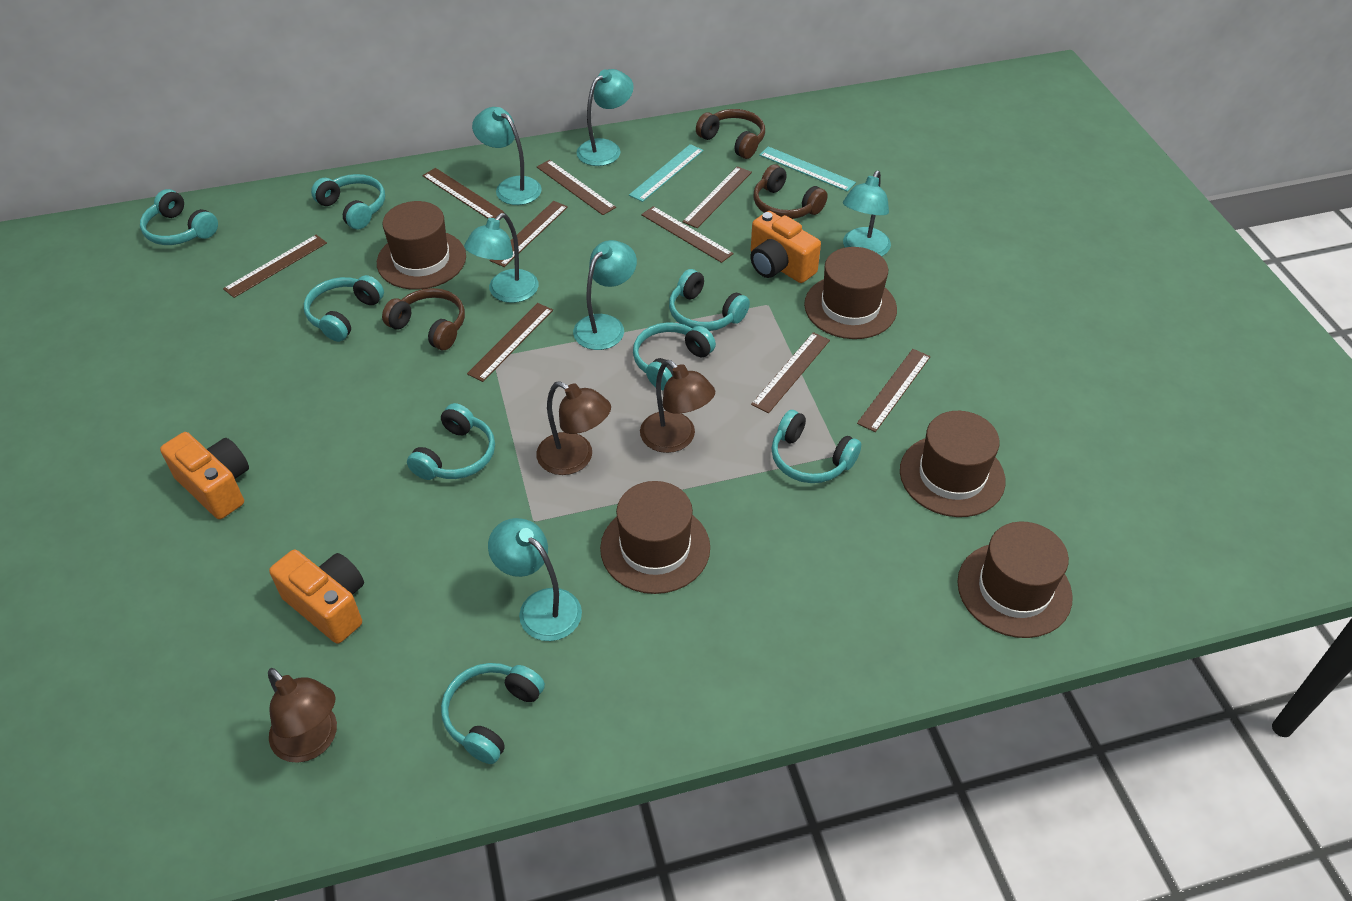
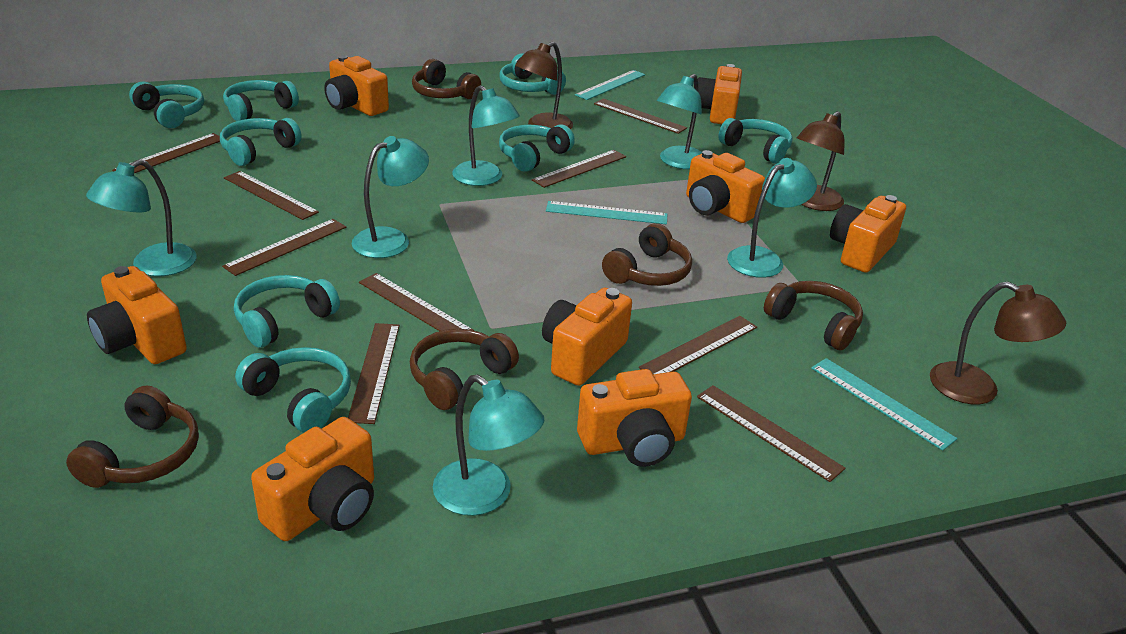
brown hat: [377,201,466,290] [600,481,710,594] [804,247,897,339] [900,411,1006,517] [957,522,1073,638] = 5 -> none = 0
brown headphones: [382,288,465,350] [696,109,765,159] [753,164,828,219] = 3 -> [66,385,199,488] [410,329,519,410] [412,59,481,99] [602,223,692,286] [764,281,863,350] = 5
orange camera: [160,432,249,519] [269,550,364,644] [750,211,821,283] = 3 -> [87,266,187,364] [251,417,374,541] [324,55,389,116] [542,288,632,386] [577,369,692,467] [686,150,765,223] [698,64,742,124] [830,195,906,273] = 8
turquoise ruler: [629,144,704,202] [759,146,856,192] = 2 -> [546,201,667,224] [575,70,645,100] [811,358,957,451] = 3

